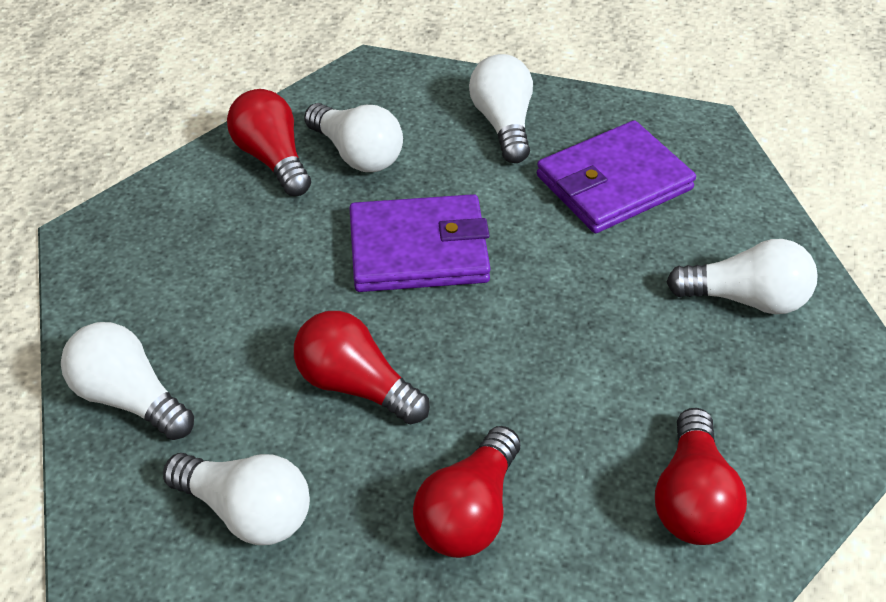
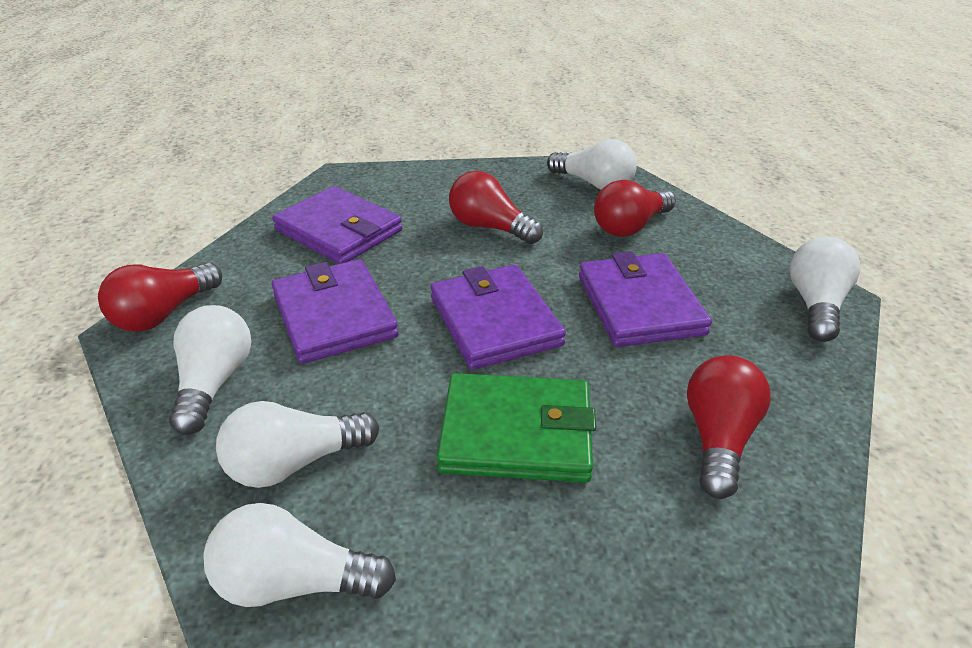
green wallet: none = 0 -> [437,373,596,483] = 1
purple wallet: [349,194,491,292] [537,120,696,233] = 2 -> [272,186,402,264] [272,259,398,364] [430,265,566,370] [579,251,712,347] = 4

